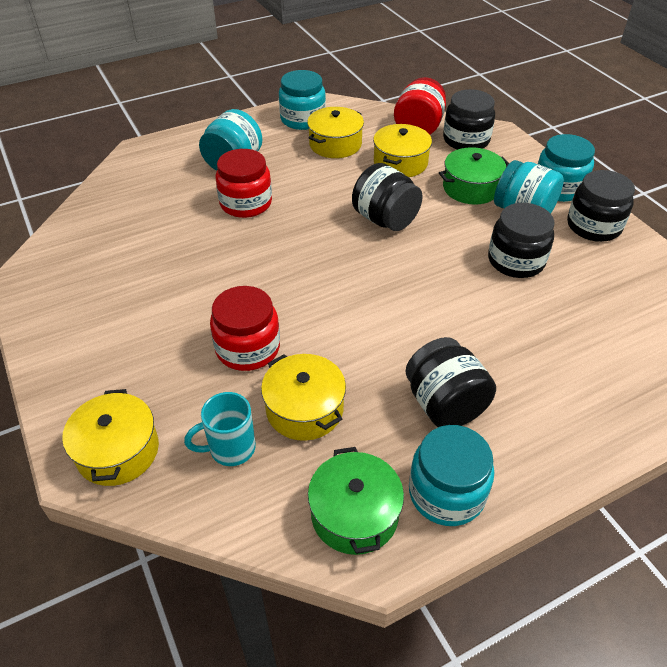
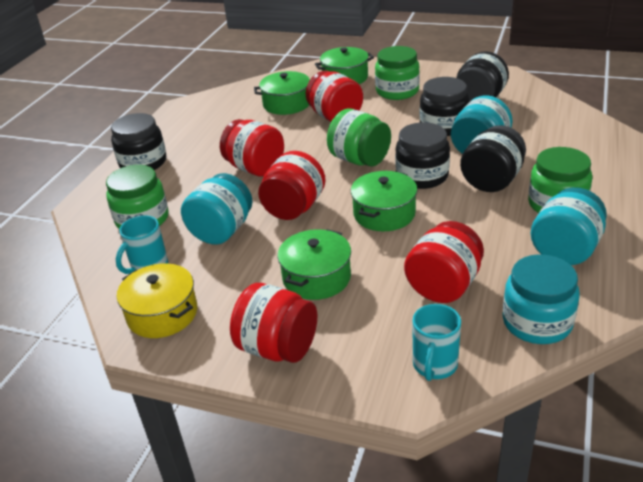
green jar: none = 0 -> [106,165,169,230] [327,109,391,166] [375,46,420,100] [528,147,592,213] = 4
green pot: [308,447,404,555] [439,147,510,205] = 2 -> [254,71,310,115] [277,229,351,300] [315,47,374,84] [351,171,417,231] = 4
red jar: [210,286,280,371] [216,149,272,218] [394,77,446,135] = 3 -> [220,119,284,177] [230,283,317,363] [258,151,326,220] [306,71,363,122] [404,221,484,303] = 5
turquoise jar: [199,109,262,171] [279,70,326,130] [409,425,494,526] [494,160,564,214] [538,134,595,202] = 5 -> [181,173,253,245] [451,95,513,154] [502,254,580,344] [531,187,607,265] = 4
turquoise mug: [184,392,256,466] = 1 -> [116,215,168,274] [412,304,461,381] = 2
yellow pot: [62,389,159,486] [261,354,346,441] [307,107,364,158] [373,124,432,177] = 4 -> [117,263,197,338] = 1

